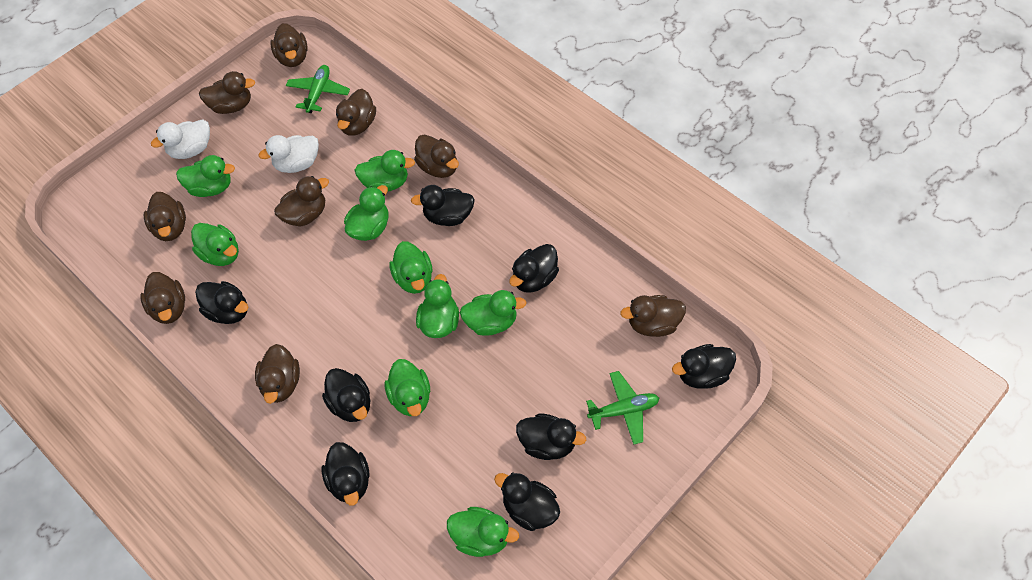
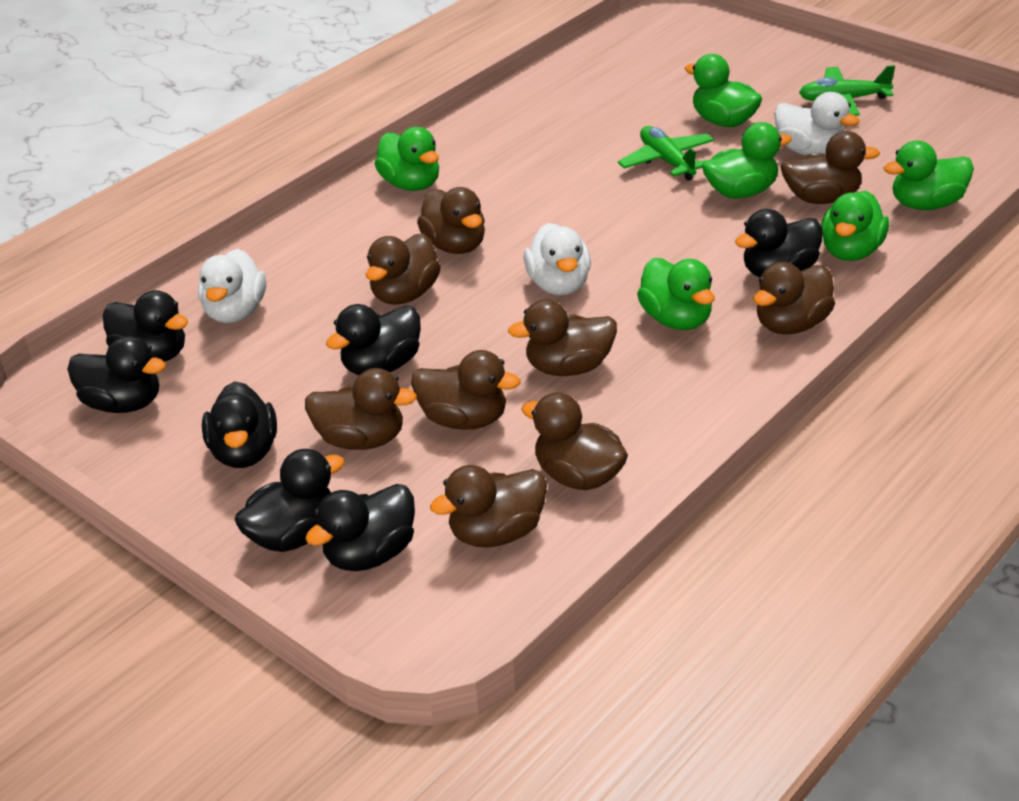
black duck: [195,281,248,324] [321,442,369,506] [322,368,370,422] [411,185,475,226] [494,472,560,531] [509,244,559,293] [516,413,586,460] [672,344,736,389] = 8 -> [67,336,166,413] [103,290,188,362] [202,381,277,468] [234,449,345,552] [305,484,415,571] [326,304,421,375] [735,209,823,277] = 7
green duck: [176,155,235,197] [191,223,239,266] [344,185,388,241] [355,150,415,191] [385,359,430,416] [389,241,432,294] [416,274,459,338] [447,507,519,557] [460,290,527,336] = 9 -> [375,127,439,191] [637,258,715,330] [684,54,762,127] [702,122,792,199] [821,191,889,261] [884,141,974,210] = 6
white duck: [151,119,210,159] [259,135,319,173] = 2 -> [198,249,266,323] [524,223,591,295] [774,92,860,155] = 3

